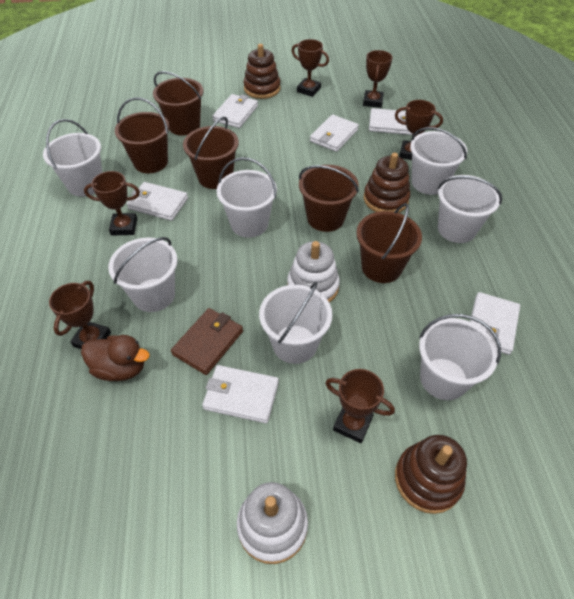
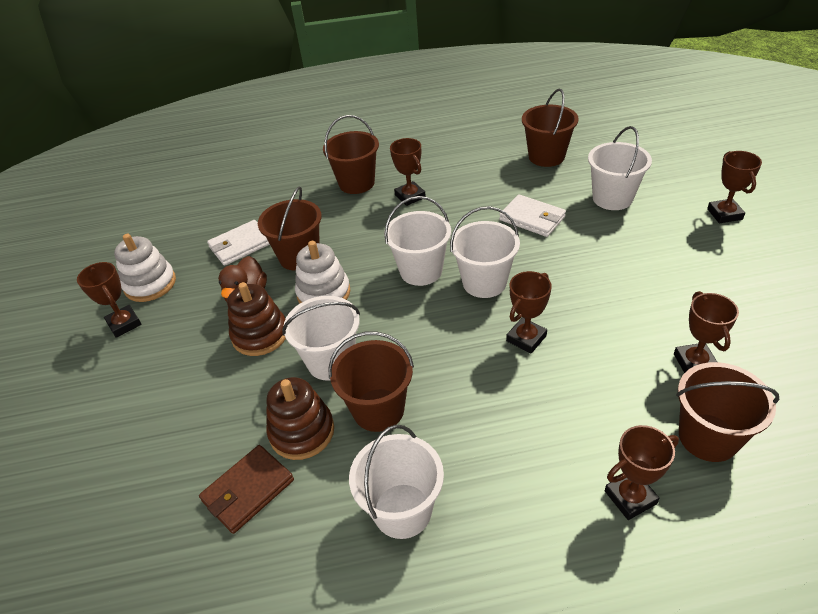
brown stacking toy: [243,44,280,99] [364,152,410,213] [395,435,467,514] = 3 -> [227,282,286,356] [266,377,334,460] = 2
white bucket: [43,119,103,197] [108,237,177,312] [217,157,277,238] [259,282,332,364] [410,127,467,195] [419,314,501,400] [438,175,502,243] = 7 -> [282,296,360,381] [349,425,444,539] [384,196,451,286] [450,206,520,298] [588,126,652,210] = 5
white wallet: [127,182,188,221] [202,365,279,423] [212,94,258,128] [310,115,359,152] [369,108,413,135] [470,292,520,355] = 6 -> [207,220,270,266] [499,194,566,237] = 2

